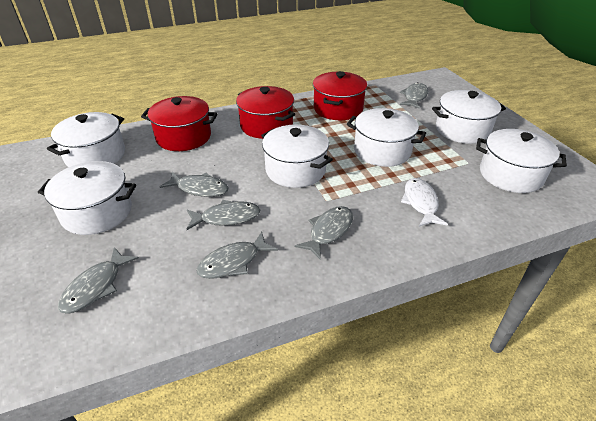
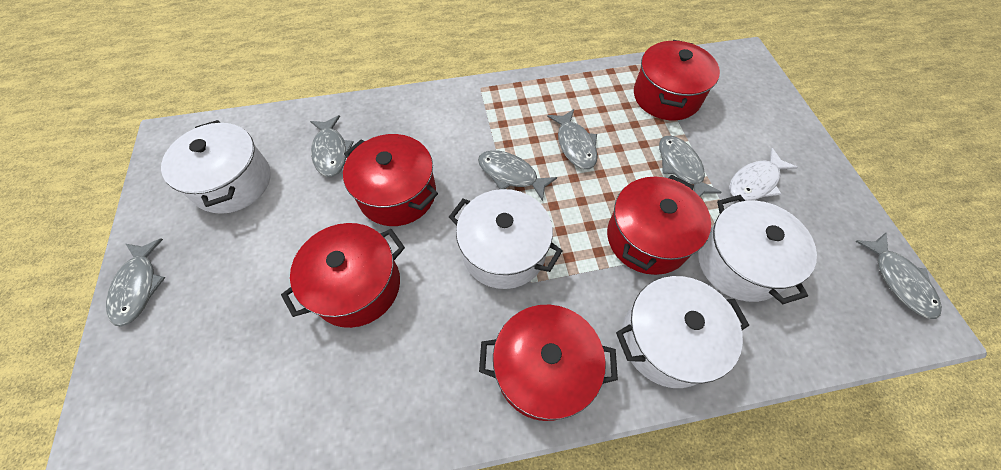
red pot: [141,96,217,151] [236,86,295,139] [313,71,367,120] = 3 -> [281,223,405,328] [343,134,438,226] [479,305,618,421] [607,175,711,275] [634,40,720,120] = 5
white pot: [38,161,136,235] [47,112,125,167] [261,125,333,188] [347,108,426,167] [432,90,506,144] [476,129,567,193] = 6 -> [161,120,271,214] [449,189,563,289] [616,276,749,388] [698,195,817,304] = 4

